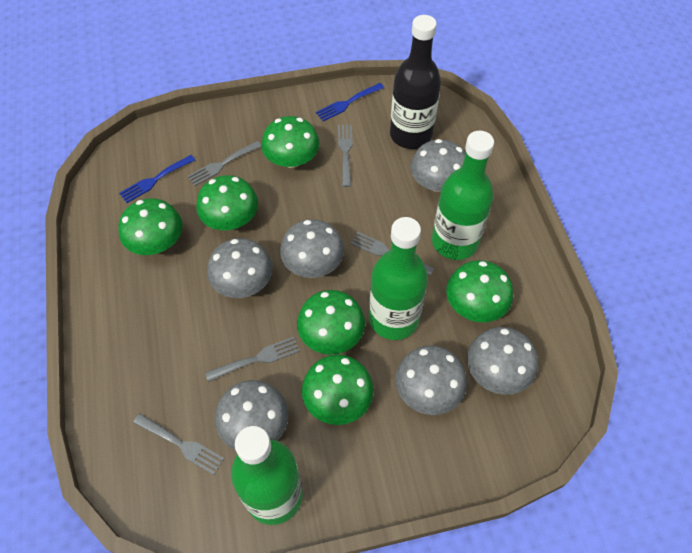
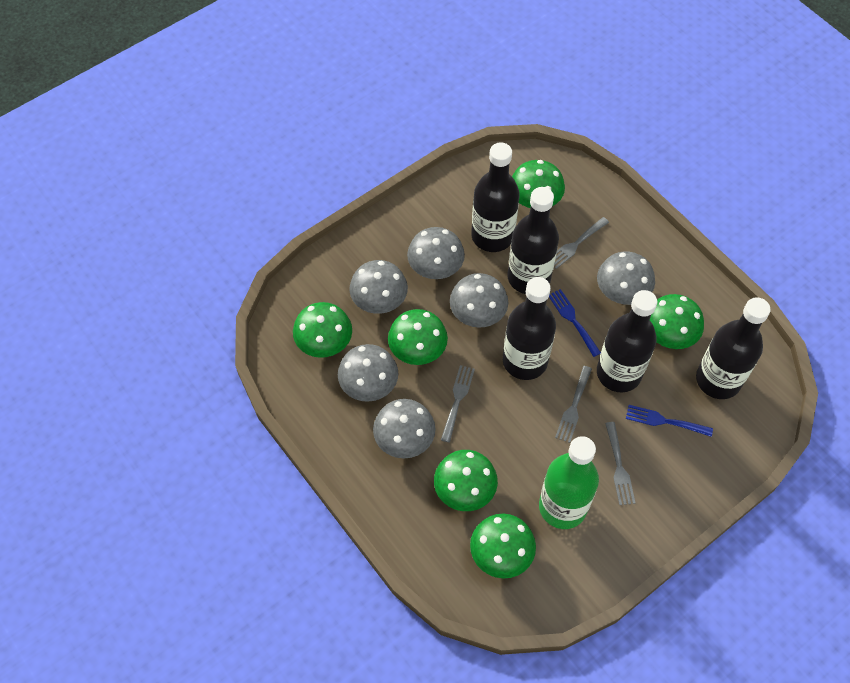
black bottle: [390,15,441,149] = 1 -> [471,142,520,252] [503,277,556,380] [507,187,559,294] [597,290,657,392] [696,297,770,399] = 5
green bottle: [231,426,303,525] [369,217,428,340] [432,131,494,260] = 3 -> [539,436,599,529] = 1
grey fork: [133,413,224,475] [187,141,261,186] [205,337,300,382] [338,125,353,187] [350,232,434,275] = 5 -> [441,365,475,443] [554,217,609,269] [555,366,592,443] [605,422,636,505] = 4

